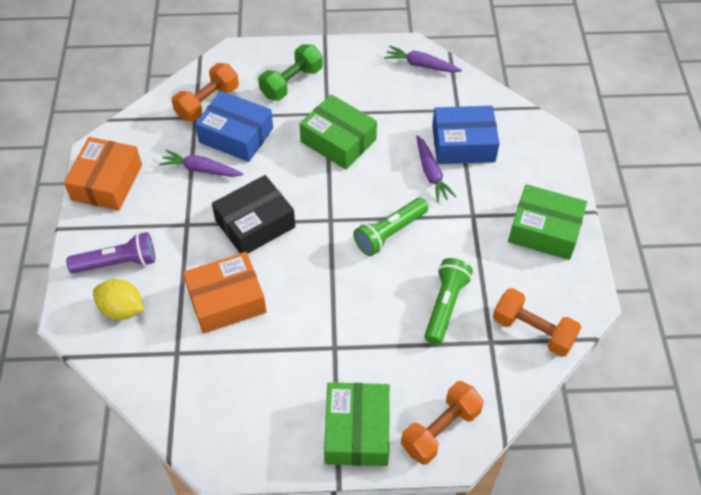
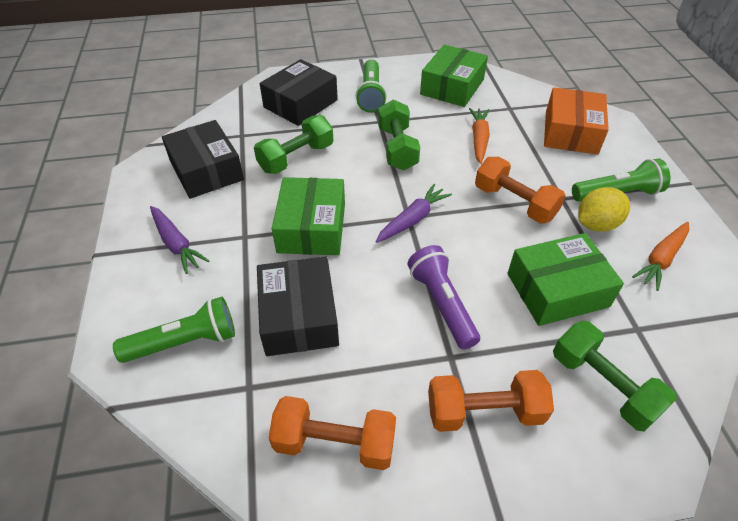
black box: [212,175,295,254] = 1 -> [162,120,244,199] [257,257,339,356] [259,59,338,126] = 3
blue box: [195,91,273,162] [432,106,500,164] = 2 -> none = 0
green dumbbell: [258,44,323,101] = 1 -> [254,115,333,174] [378,99,420,170] [553,321,677,432] = 3
green flashlight: [353,198,428,256] [424,258,473,345] = 2 -> [113,297,235,363] [356,59,387,113] [572,158,670,202] = 3
orange box: [64,137,142,211] [183,252,267,334] = 2 -> [544,87,609,155] = 1
orange carrot: none = 0 -> [469,108,490,164] [632,222,689,291] = 2
purple carrot: [159,150,243,177] [384,46,462,73] [416,135,457,202] = 3 -> [150,206,209,274] [375,184,452,243] = 2

